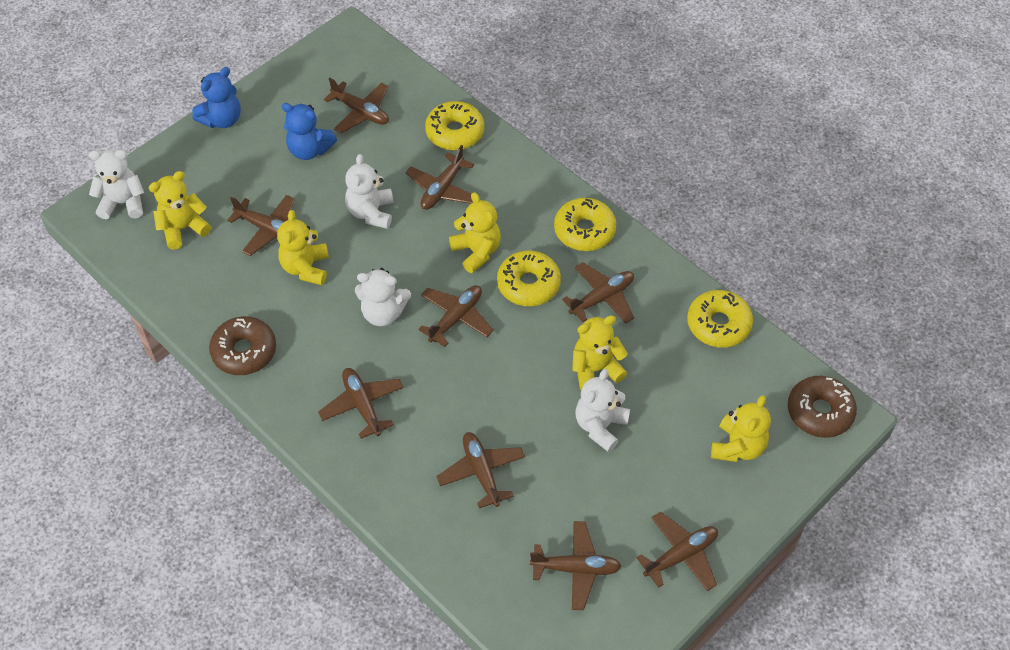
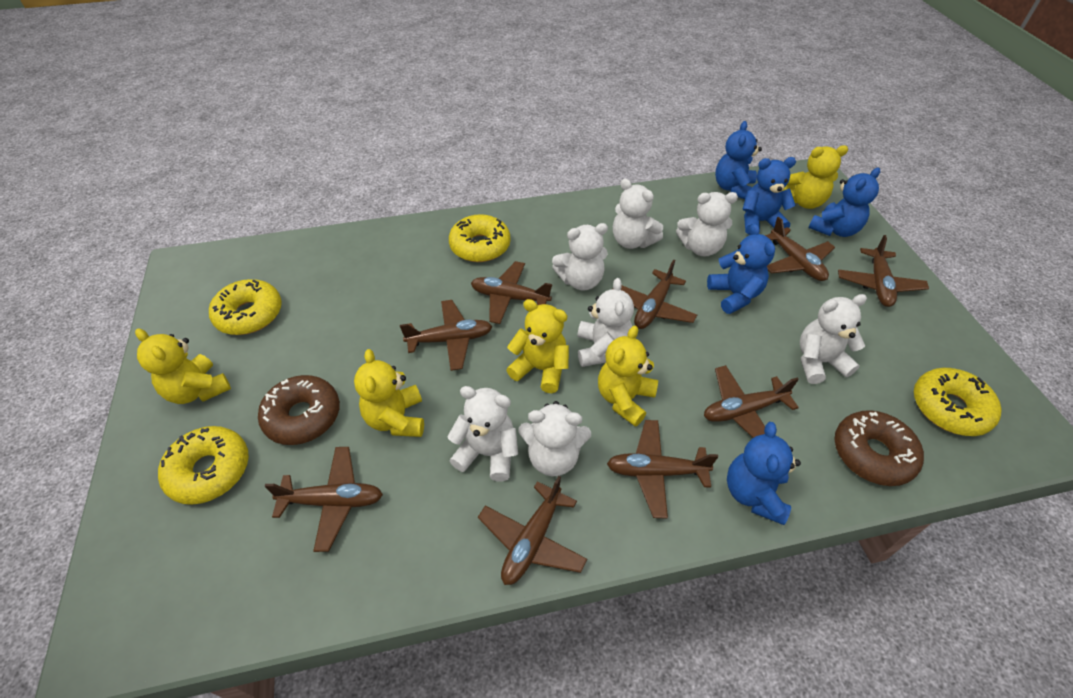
blue teddy bear: [192,67,241,128] [282,103,337,160] = 2 -> [707,223,775,314] [715,121,762,199] [727,422,801,525] [743,157,796,235] [808,168,880,237] = 5
white teddy bear: [89,149,144,219] [345,154,393,229] [355,268,411,326] [576,369,630,452] = 4 -> [447,386,518,481] [518,401,591,476] [552,223,608,291] [577,278,634,367] [613,179,663,249] [676,192,738,257] [800,294,867,384] = 7

